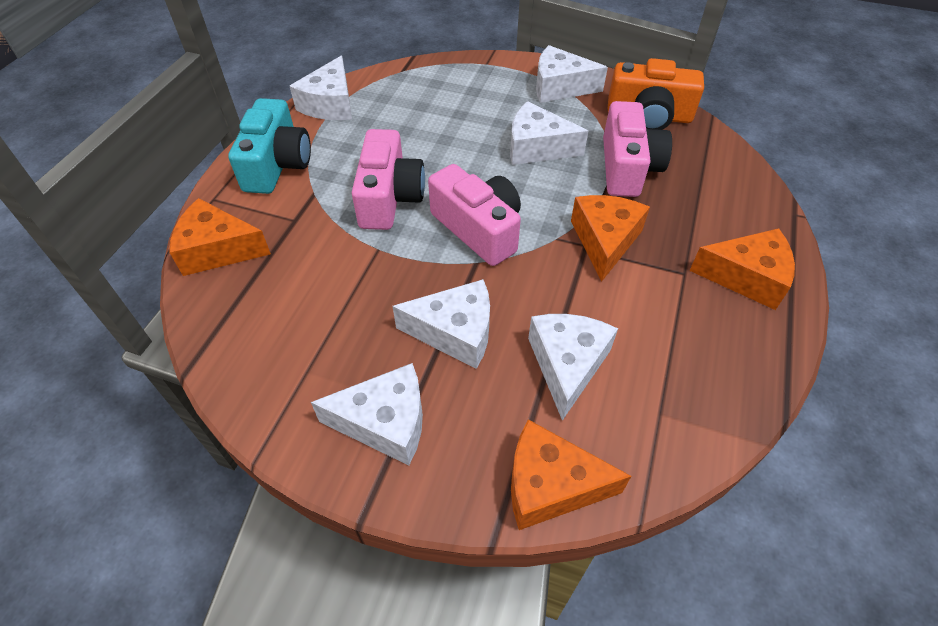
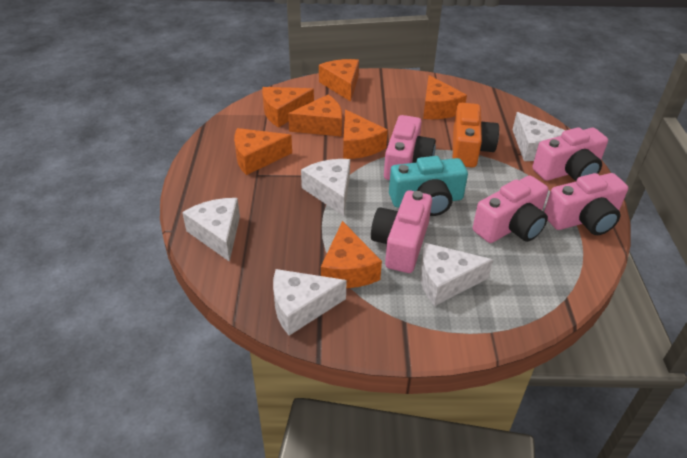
orange cheese: [169,198,271,276] [511,419,631,530] [571,195,650,282] [690,228,795,310] = 4 -> [234,128,292,175] [262,87,314,128] [288,95,342,136] [319,59,359,102] [321,221,382,288] [343,110,388,159] [423,75,467,119] = 7
pink camera: [352,129,425,230] [428,164,521,266] [603,101,672,197] = 3 -> [371,190,432,273] [384,115,436,180] [473,175,548,243] [532,127,608,181] [544,173,628,235] = 5
white cheese: [290,56,352,120] [311,363,423,466] [392,279,490,369] [510,101,588,165] [528,314,618,421] [536,45,608,103] = 6 -> [182,198,240,262] [273,269,347,336] [301,159,350,216] [420,243,493,306] [512,112,566,161] = 5

